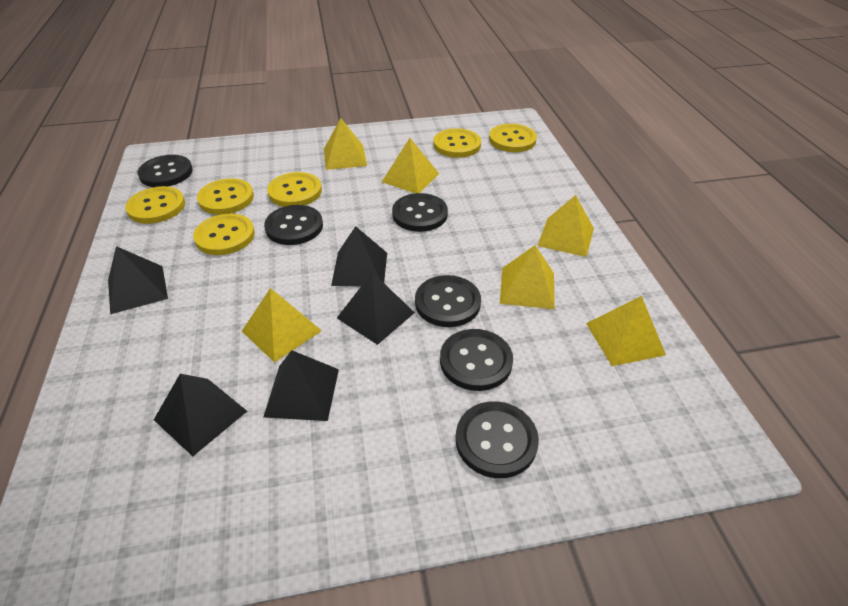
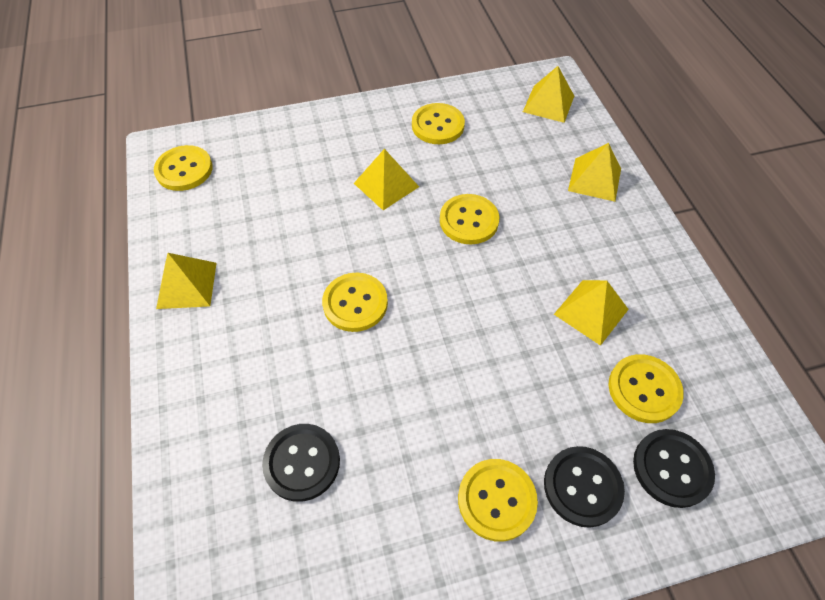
black button: [137,155,193,187] [264,205,323,245] [392,193,448,232] [415,275,481,327] [440,329,513,391] [456,401,539,478] = 6 -> [262,424,340,502] [544,446,625,528] [633,429,715,508] = 3
black pyramid: [108,246,168,314] [154,374,247,456] [263,350,339,421] [331,226,387,286] [337,272,415,345] = 5 -> none = 0
yellow pyramid: [242,288,322,363] [324,118,367,170] [382,138,439,193] [500,245,555,309] [537,195,594,257] [586,296,666,366] = 6 -> [156,253,216,309] [354,149,419,210] [523,66,574,123] [554,280,629,346] [568,143,621,202] = 5

